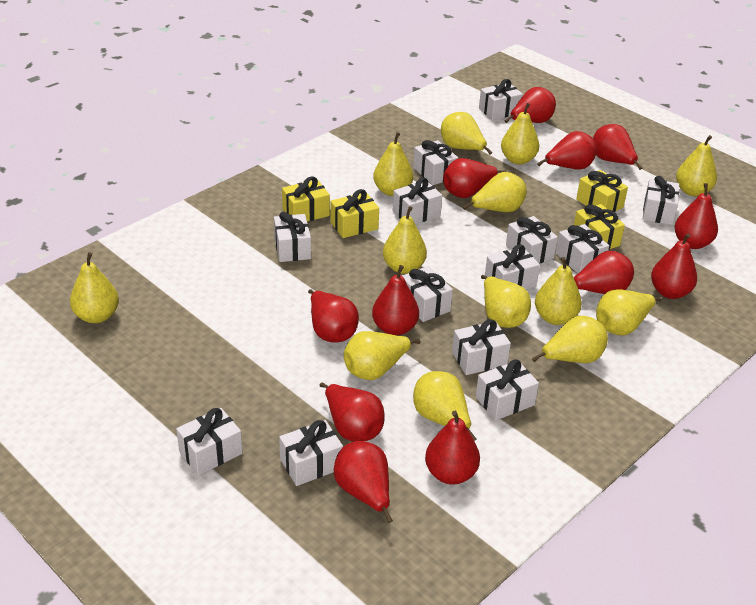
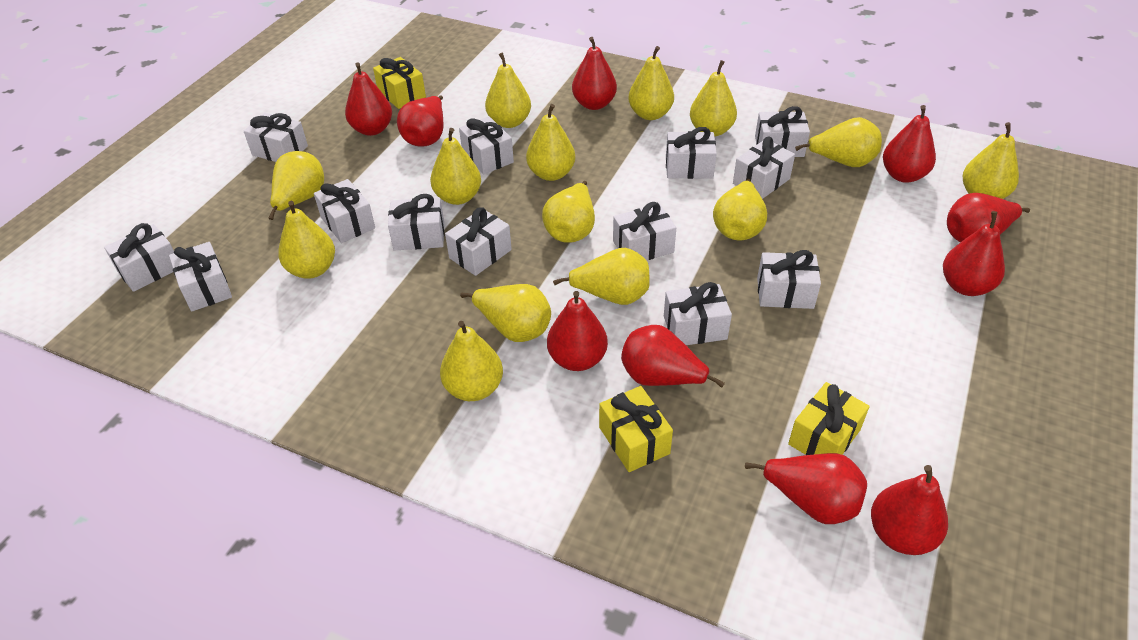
red pear: [308,289,359,343] [320,383,385,441] [334,441,393,523] [372,265,419,336] [425,411,480,485] [443,158,506,198] [505,87,556,123] [537,131,597,170] [574,251,634,294] [593,124,642,170] [651,233,697,299] [674,183,718,249] = 12 -> [345,62,392,136] [397,96,443,147] [547,291,608,371] [572,37,617,110] [621,325,725,388] [745,453,867,524] [871,465,948,555] [883,105,936,183] [943,211,1005,296] [947,193,1030,243] = 10
yellow gift: [282,176,330,222] [330,189,379,238] [574,204,625,250] [576,170,628,212] = 4 -> [373,57,426,109] [599,386,673,472] [788,382,870,455] = 3
yellow pear: [70,252,119,323] [344,331,421,380] [373,132,413,196] [383,206,427,274] [413,371,477,441] [441,112,492,155] [463,172,527,212] [481,275,531,328] [501,103,539,165] [532,316,608,363] [535,257,582,325] [596,289,662,335] [676,135,717,196] = 13 -> [268,151,324,220] [278,201,335,279] [430,128,481,205] [440,321,503,401] [460,284,551,342] [485,52,531,128] [526,104,575,181] [542,181,595,243] [553,248,650,305] [628,46,674,120] [690,60,737,137] [713,179,767,240] [795,117,882,167] [963,122,1019,199] = 14

